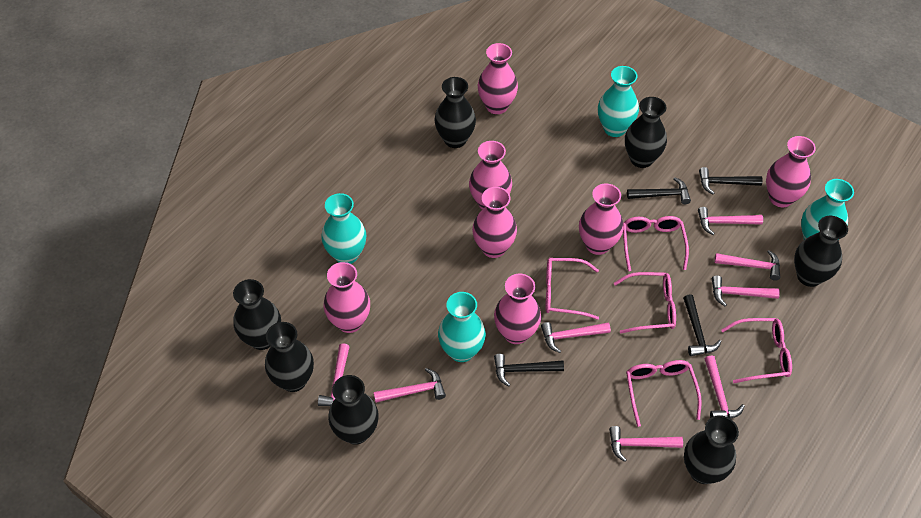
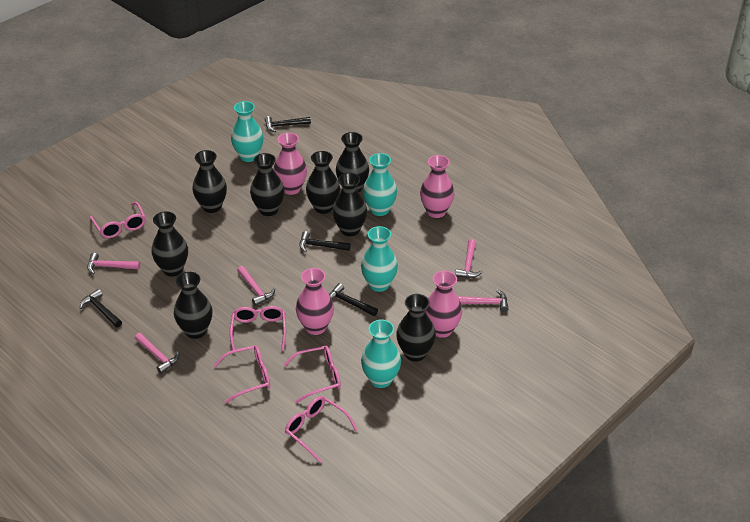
black vase: [233,279,281,350] [265,322,314,392] [328,375,379,445] [434,77,476,148] [625,97,667,168] [684,415,739,484] [794,216,848,287] = 7 -> [152,211,188,276] [174,272,212,339] [192,150,227,213] [250,153,285,216] [306,151,340,214] [332,173,367,236] [336,132,369,192] [396,294,436,362] = 8
pink hammer: [318,343,350,406] [374,368,446,403] [541,322,611,353] [609,426,683,462] [698,207,763,235] [705,356,745,419] [712,275,780,307] [714,250,780,281] = 8 -> [87,253,140,274] [135,333,179,374] [237,266,275,306] [455,239,483,278] [458,289,508,312] = 5
pink vase: [323,262,370,333] [469,141,512,209] [472,187,517,258] [478,43,518,114] [494,274,541,344] [579,183,623,255] [766,136,816,207] = 7 -> [273,133,307,195] [296,268,334,335] [420,155,454,218] [425,271,462,338] = 4

